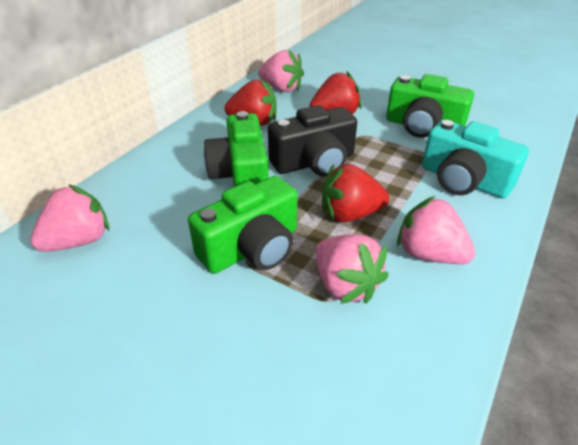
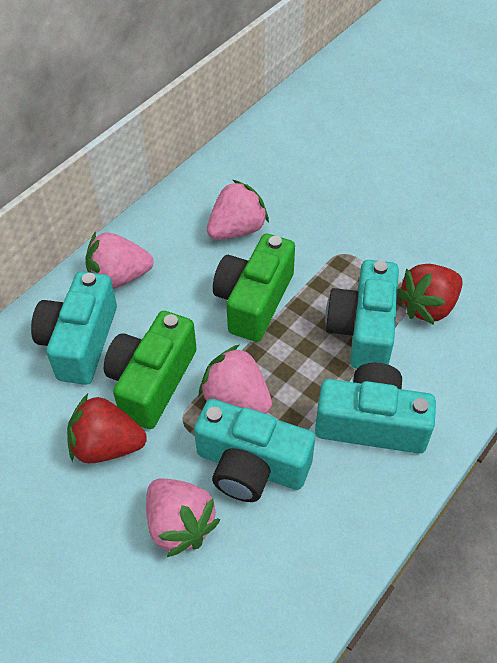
black camera: [268,105,357,177] = 1 -> none = 0
green camera: [188,176,297,274] [204,111,269,187] [386,74,474,138] = 3 -> [104,311,197,429] [213,234,295,342] = 2
red strawberry: [225,80,277,126] [310,71,362,114] [322,164,389,222] = 3 -> [67,394,147,463] [397,264,463,325] = 2
turquoise camera: [422,120,529,198] = 1 -> [31,271,117,385] [194,399,315,502] [315,363,436,454] [325,260,399,369] = 4

